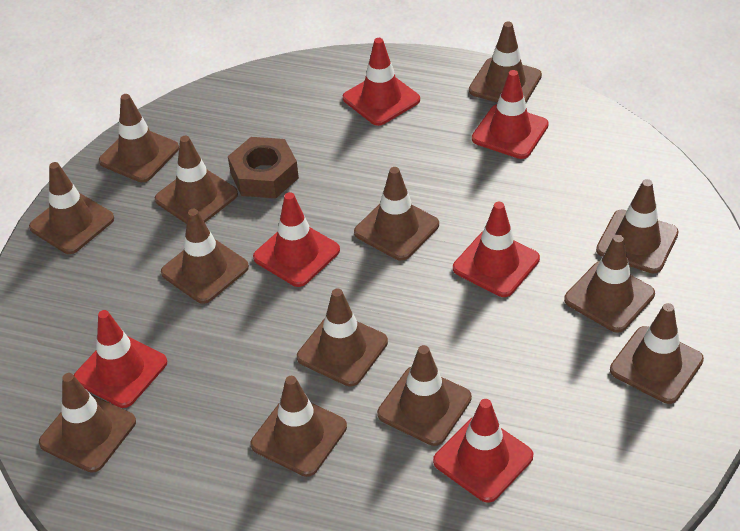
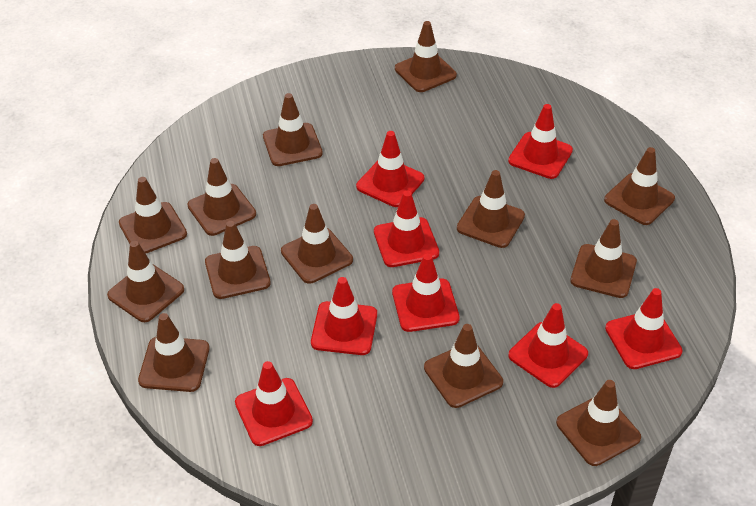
brown nut: [228,137,299,198] = 1 -> none = 0
red traffic cone: [74,310,167,408] [253,192,340,287] [343,38,420,126] [433,399,533,503] [453,202,540,297] [472,70,549,159] = 6 -> [235,361,313,446] [311,277,377,355] [356,131,424,207] [374,191,439,267] [392,254,460,332] [508,104,573,179] [508,303,588,388] [605,288,683,369] = 8

